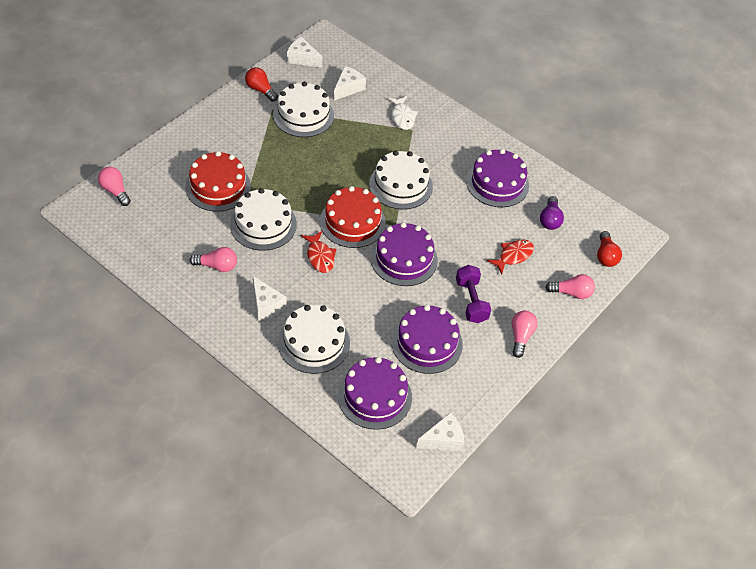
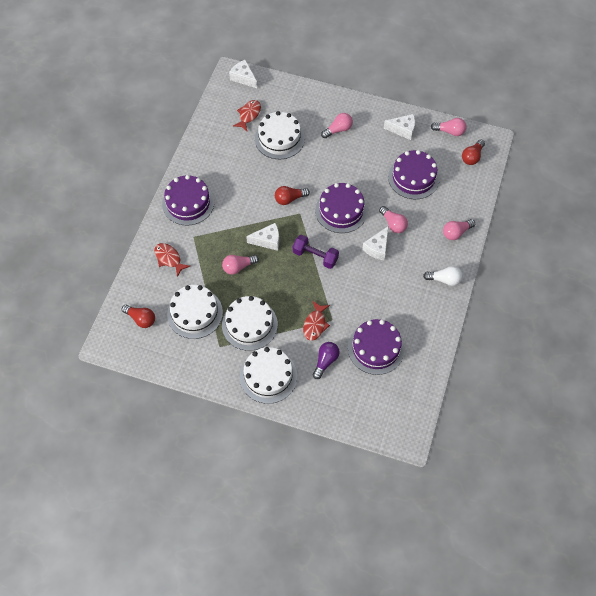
pink light bulb: [98,167,131,206] [189,247,237,272] [512,311,538,358] [545,274,595,299] = 4 -> [222,255,259,275] [321,113,353,138] [379,206,408,233] [431,118,467,136] [443,219,475,240] = 5
red cake: [185,151,251,211] [320,186,386,248] = 2 -> none = 0
red fish: [301,231,336,273] [487,239,534,274] = 2 -> [154,243,190,277] [233,100,261,131] [303,301,330,341] = 3
red light bulb: [245,67,278,102] [597,231,622,267] = 2 -> [122,305,155,328] [275,186,310,205] [462,139,485,165] = 3
white fish: [388,96,418,130] = 1 -> none = 0
white light bulb: none = 0 -> [423,266,463,286] = 1

